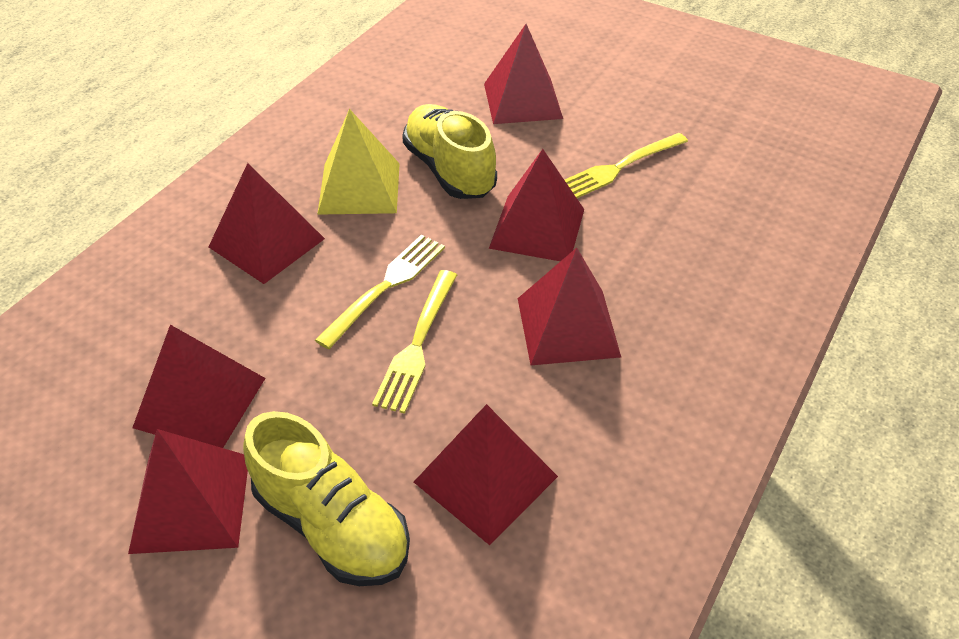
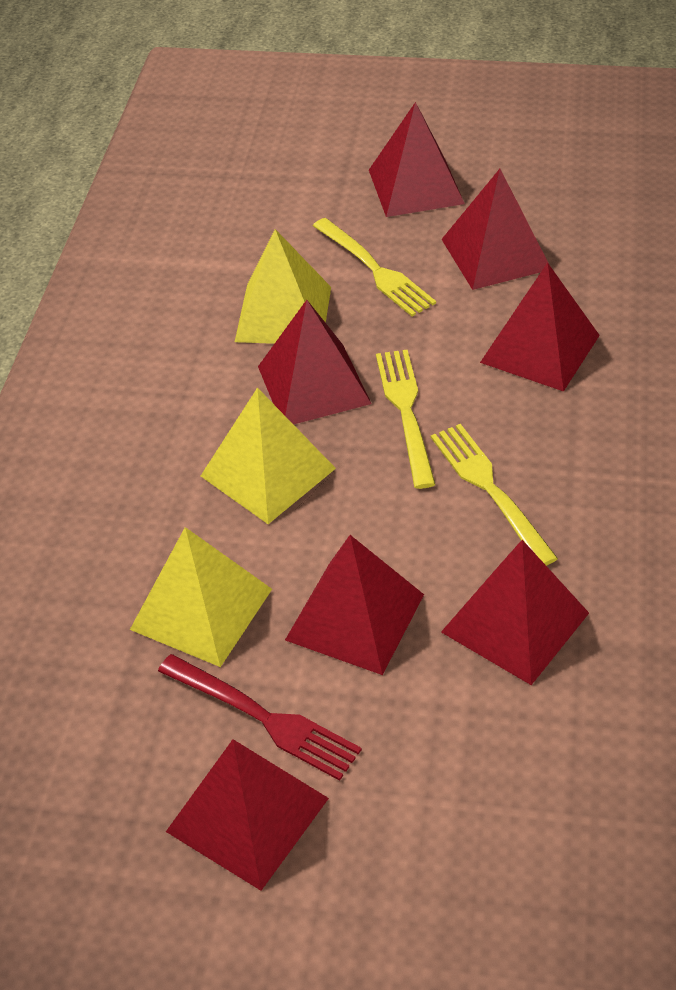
red fork: none = 0 -> [158,654,362,781] = 1
yellow pyramid: [317,109,400,215] = 1 -> [130,527,272,667] [201,388,336,524] [235,229,331,344] = 3
yellow shoe: [243,411,410,586] [402,104,497,199] = 2 -> none = 0

